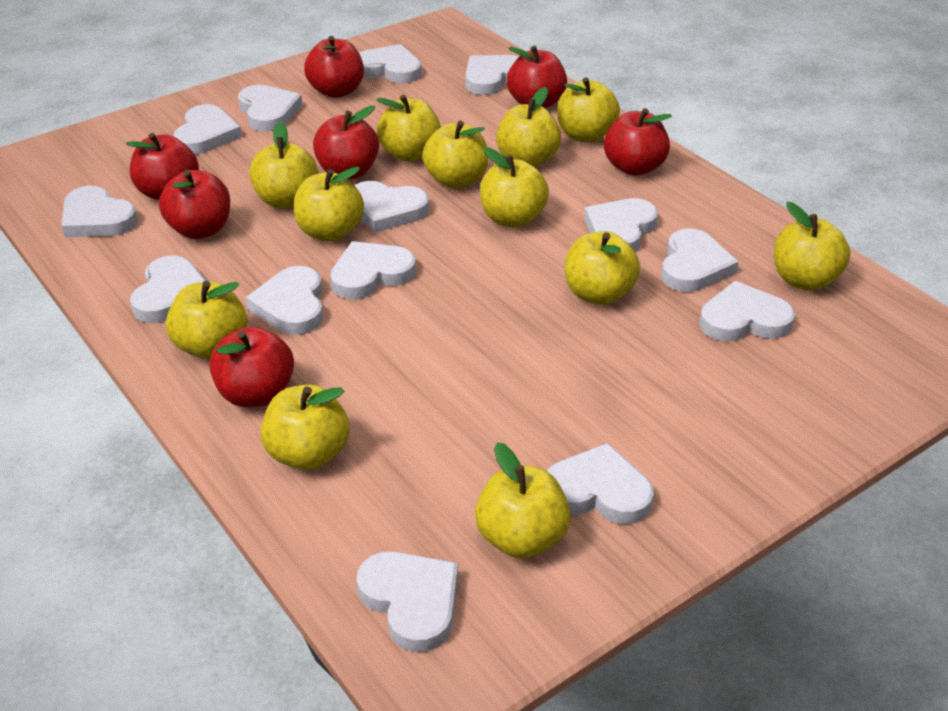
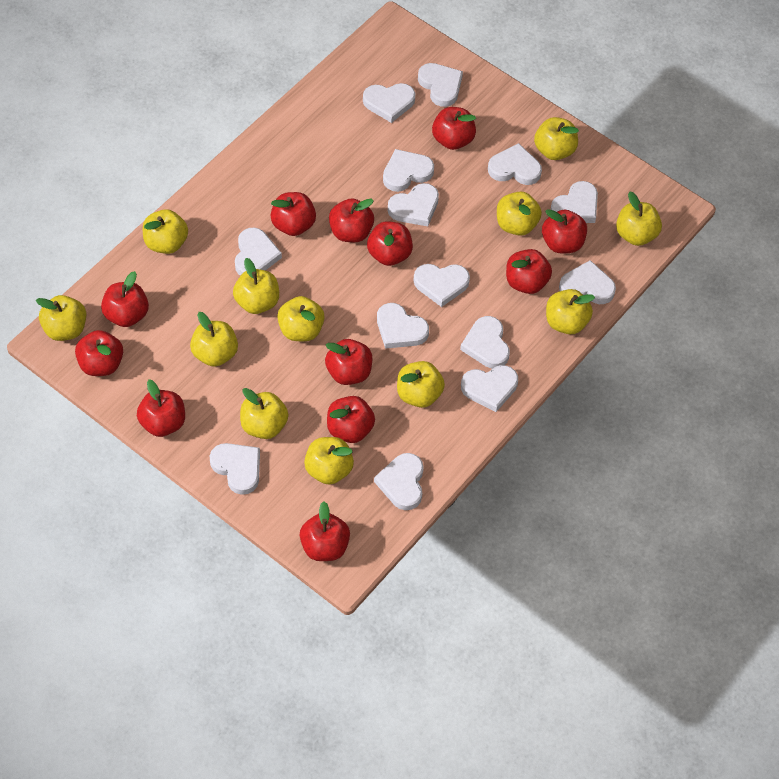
red apple: [126,133,199,200] [159,170,230,239] [209,327,294,407] [304,36,364,98] [313,105,379,179] [507,46,567,108] [604,108,672,176] = 7 -> [75,330,123,376] [101,271,149,327] [137,379,185,437] [271,192,316,236] [300,501,350,561] [325,339,372,385] [327,396,375,443] [329,198,374,242] [367,221,413,266] [432,107,476,150] [506,249,552,294] [542,209,587,253] = 12

